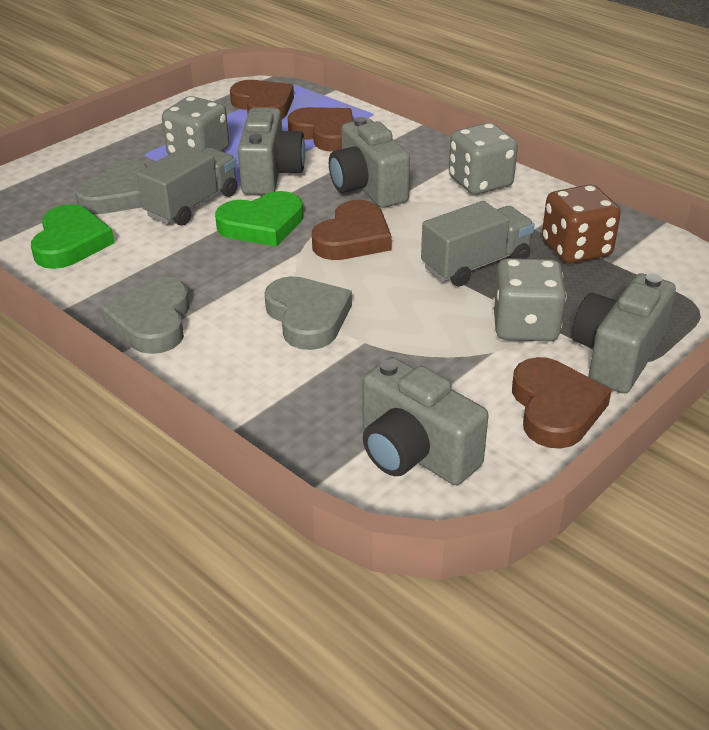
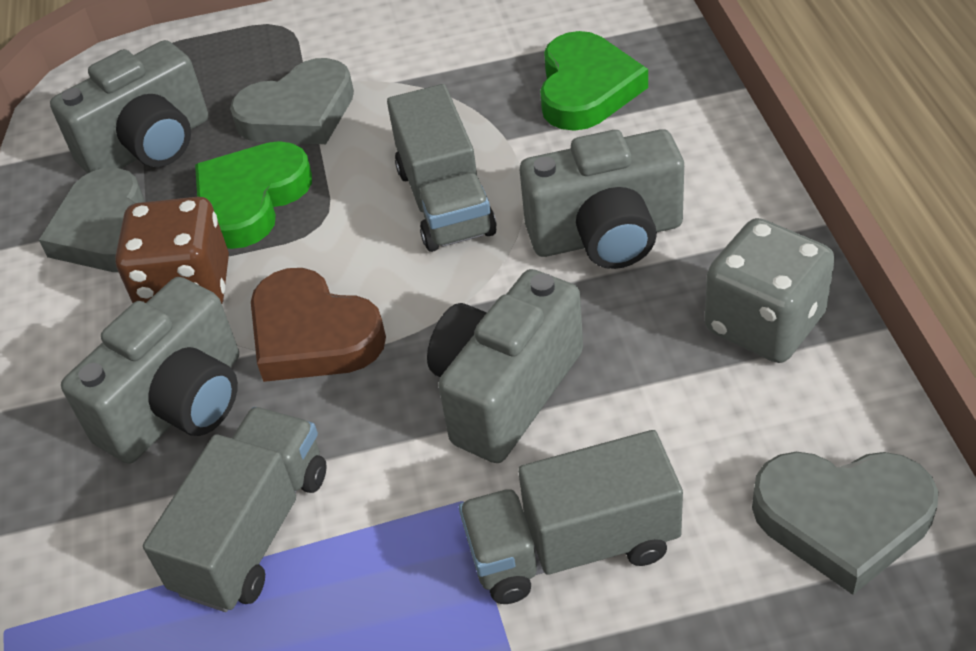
brown heart: [230,80,294,119] [288,107,353,152] [312,200,392,260] [512,357,612,449] = 4 -> [251,268,386,382] = 1
grey dice: [162,96,229,154] [449,123,518,195] [493,258,567,341] = 3 -> [705,218,835,363] = 1
grey truck: [137,146,238,226] [421,201,534,286] = 2 -> [143,407,327,612] [387,84,497,252] [459,430,683,604] = 3

